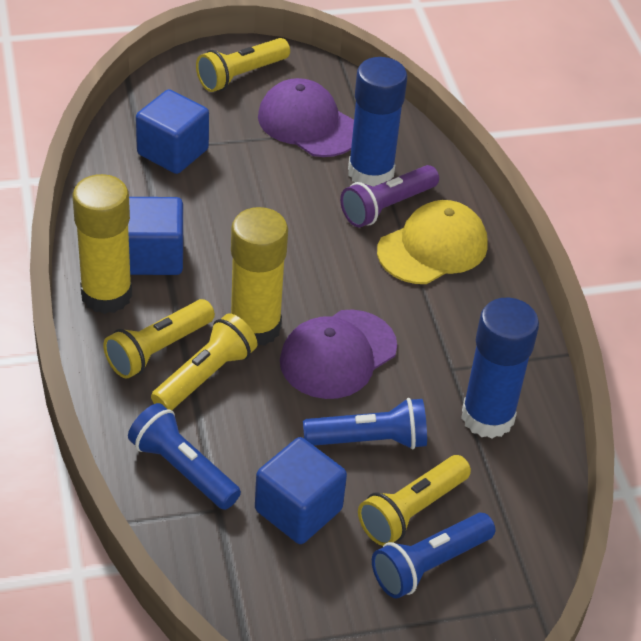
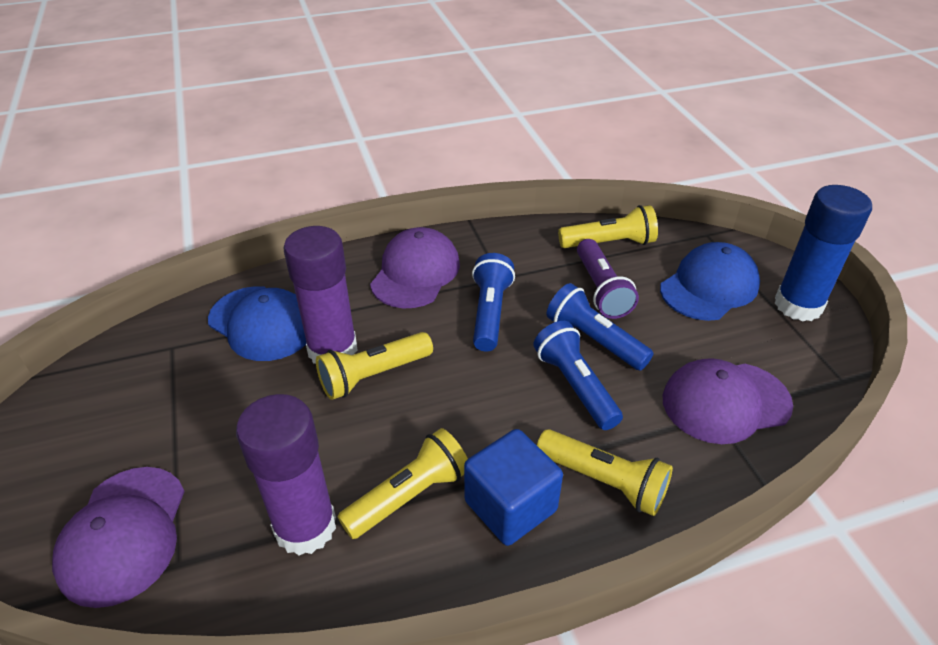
blue cap: none = 0 -> [208,286,306,361] [660,242,760,321] = 2
blue cube: [128,197,183,275] [136,89,209,174] [255,437,347,544] = 3 -> [464,429,563,546] = 1
blue glue stick: [348,57,407,187] [461,298,539,439] = 2 -> [774,185,872,321] = 1
purple cap: [258,78,354,157] [280,309,397,399] = 2 -> [52,467,185,608] [370,227,460,308] [663,358,793,444] = 3
purple glue stick: none = 0 -> [236,394,336,556] [283,226,358,364] = 2
yellow cap: [377,200,488,284] = 1 -> none = 0
yellow glue stick: [73,174,132,314] [231,207,288,346] = 2 -> none = 0

